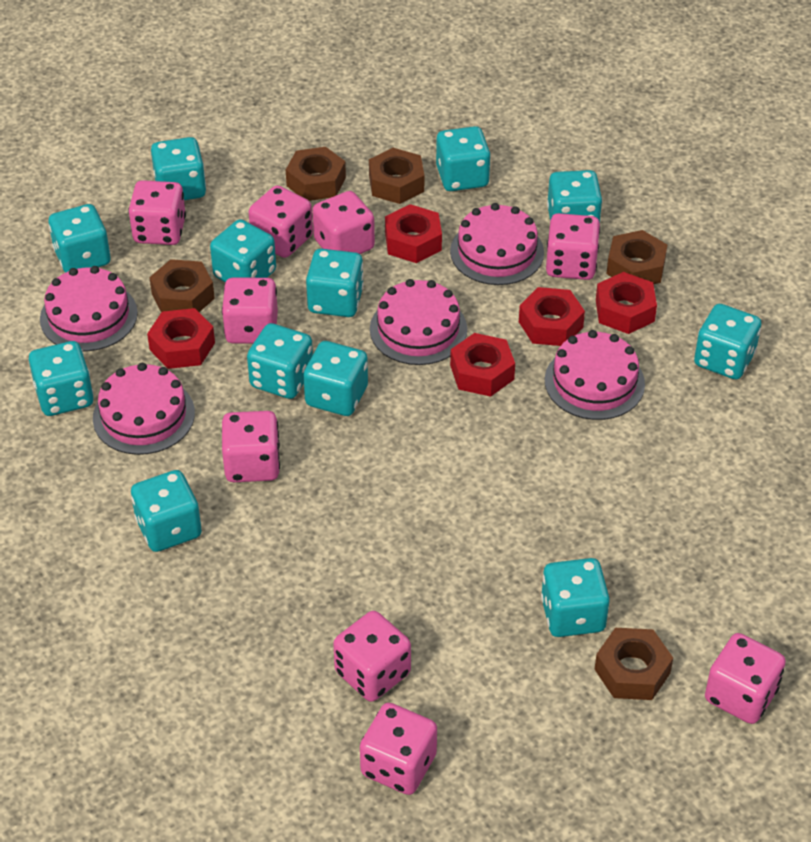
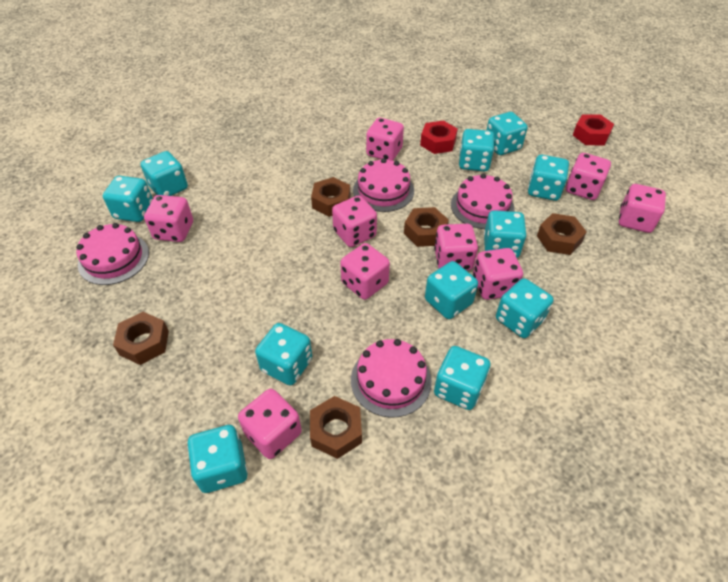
pink cake: [40,266,138,351] [93,363,195,455] [370,279,467,365] [450,203,544,285] [545,330,645,420] = 5 -> [76,223,149,285] [351,339,432,418] [353,158,414,212] [451,174,514,229] = 4
red nut: [147,308,215,369] [385,204,442,263] [450,333,515,397] [519,287,585,346] [596,272,657,334] = 5 -> [420,120,458,154] [573,114,614,145] = 2
turquoise dice: [29,341,93,416] [49,204,111,273] [131,470,202,552] [151,137,206,200] [210,219,276,283] [247,323,313,399] [303,341,368,416] [306,249,364,317] [436,126,491,191] [541,558,610,637] [547,170,602,223] [694,304,761,379] = 12 -> [103,176,153,222] [140,151,188,196] [188,425,248,493] [255,323,312,386] [425,261,478,319] [434,346,490,410] [459,129,495,172] [484,210,527,258] [487,112,527,155] [496,278,553,338] [528,155,569,201] = 11

